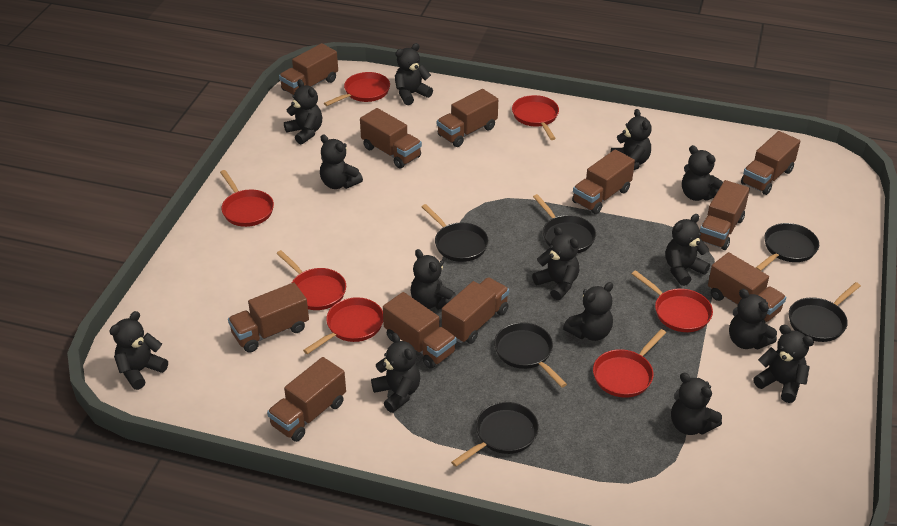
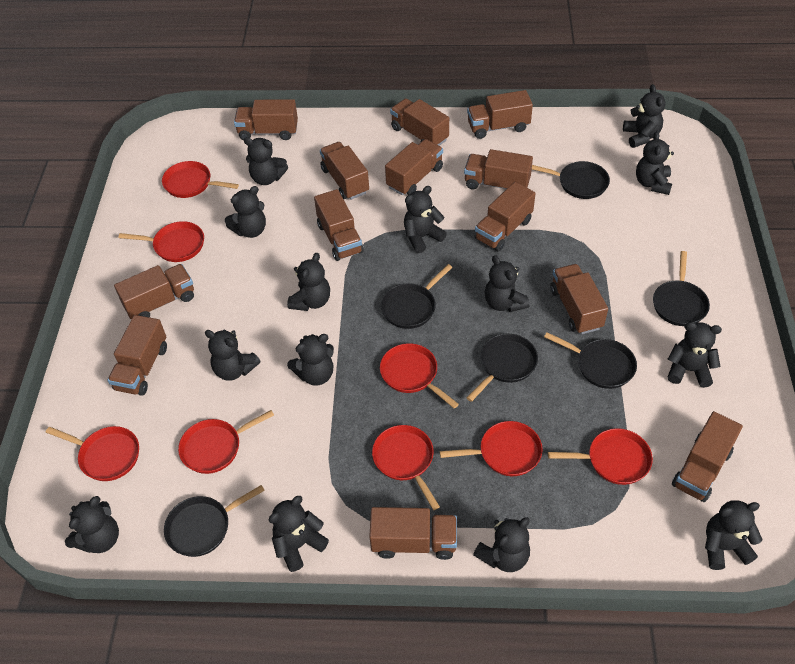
brown truck: [228,282,309,353] [267,357,346,442] [279,43,338,95] [360,108,422,169] [383,292,457,369] [437,89,498,147] [442,277,509,344] [572,150,635,214] [700,180,750,250] [708,252,786,323] [741,131,800,195] = 11 -> [108,315,167,396] [114,264,194,319] [234,99,298,140] [314,189,364,261] [320,142,369,200] [369,507,457,560] [385,139,443,195] [390,99,449,146] [464,149,533,189] [467,90,533,139] [474,182,536,252] [550,264,608,334] [672,411,743,502] = 13
red pan: [220,170,274,227] [276,250,346,310] [303,297,383,354] [324,72,390,106] [512,95,559,140] [593,329,666,398] [632,270,713,332] = 7 -> [46,426,139,481] [119,221,204,262] [162,161,239,198] [178,410,274,474] [372,425,440,510] [380,343,459,408] [440,421,543,476] [548,428,653,485] = 8

